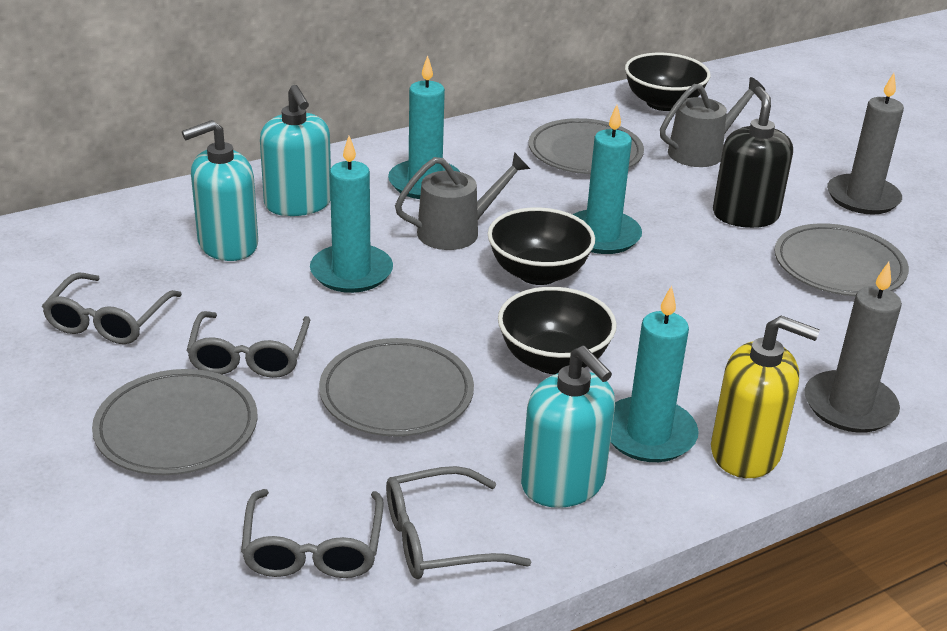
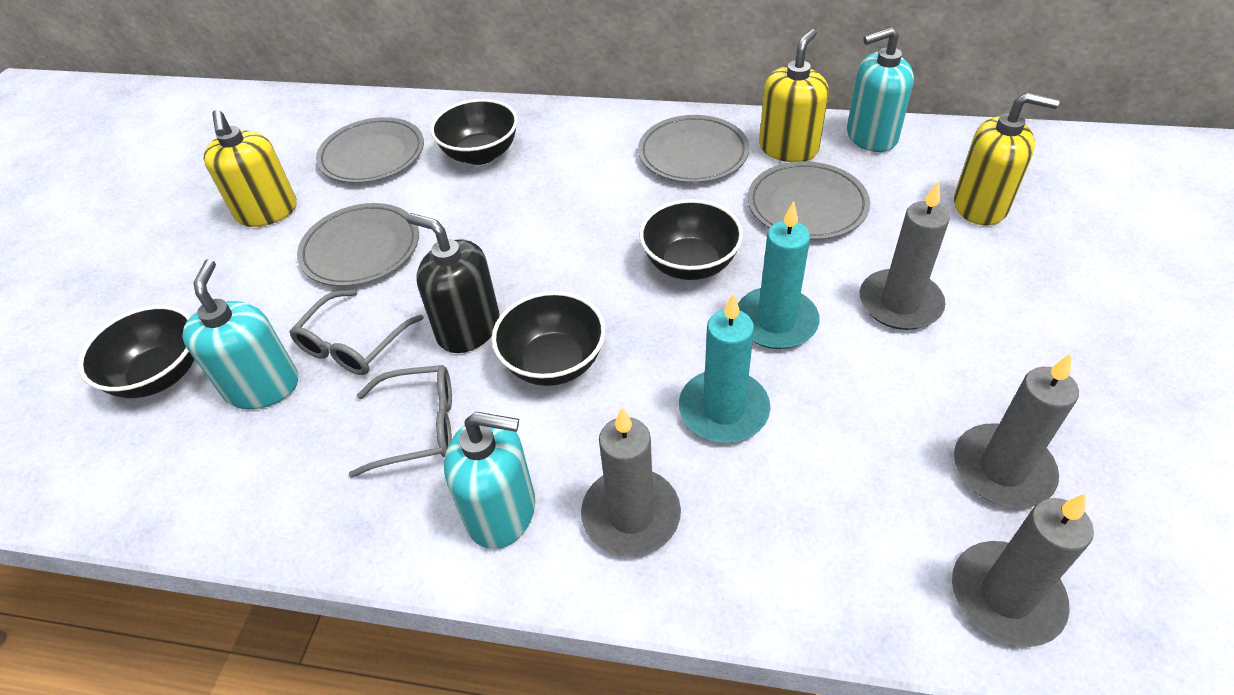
black bowl: [488,207,595,285] [498,287,617,374] [625,53,711,111] = 3 -> [78,305,195,398] [430,99,518,165] [492,291,606,386] [639,199,743,280] = 4
grey candle: [804,262,902,433] [827,73,904,215] = 2 -> [581,407,681,557] [860,181,950,330] [952,494,1094,647] [954,353,1079,508] = 4
grey glasses: [42,272,182,344] [186,311,310,378] [241,489,384,578] [386,466,531,579] = 4 -> [289,290,424,375] [349,365,452,478] = 2
grey watering can: [395,152,530,250] [660,77,765,167] = 2 -> none = 0
turquoise candle: [310,136,393,293] [388,56,460,199] [572,105,642,254] [610,286,699,462] = 4 -> [679,293,771,443] [738,201,820,349] = 2
yellow soap dispenser: [711,315,820,478] = 1 -> [203,110,297,227] [759,29,829,162] [954,92,1060,225] = 3

